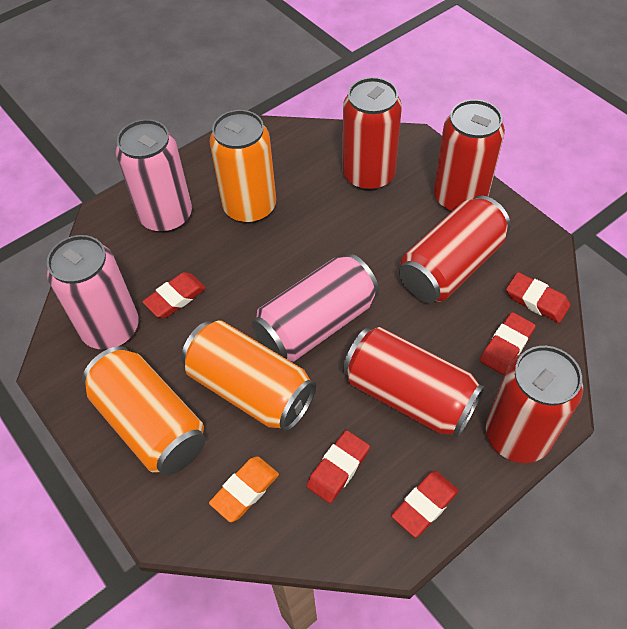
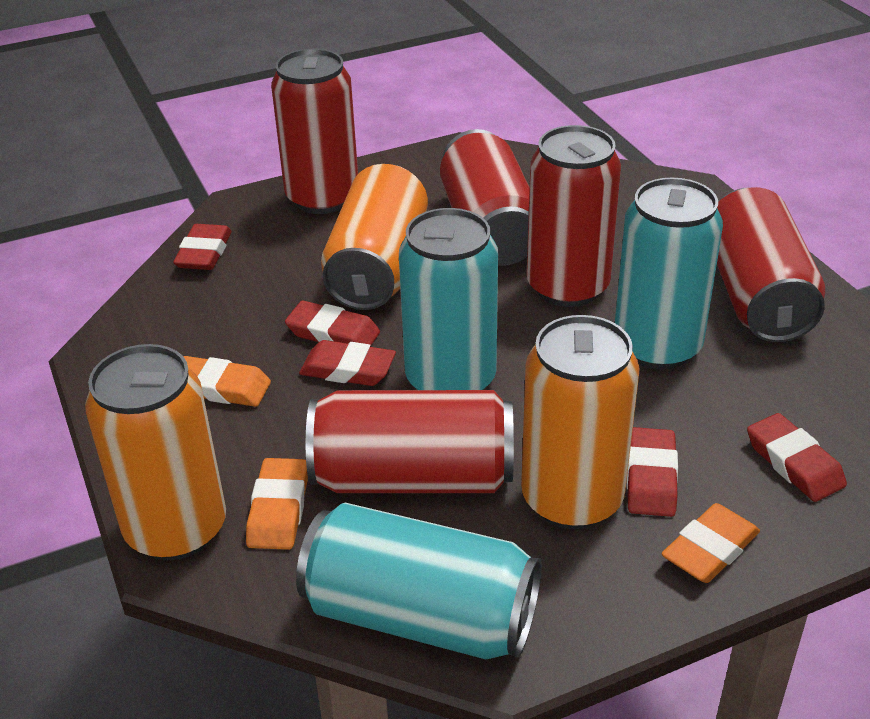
orange eraser: [209,456,279,522] = 1 -> [183,356,271,407] [246,458,308,550] [661,503,760,583] = 3
pink can: [47,235,139,350] [116,119,192,233] [252,254,379,362] = 3 -> none = 0
turquoise can: none = 0 -> [296,503,542,659] [399,208,498,390] [615,178,723,370] = 3

